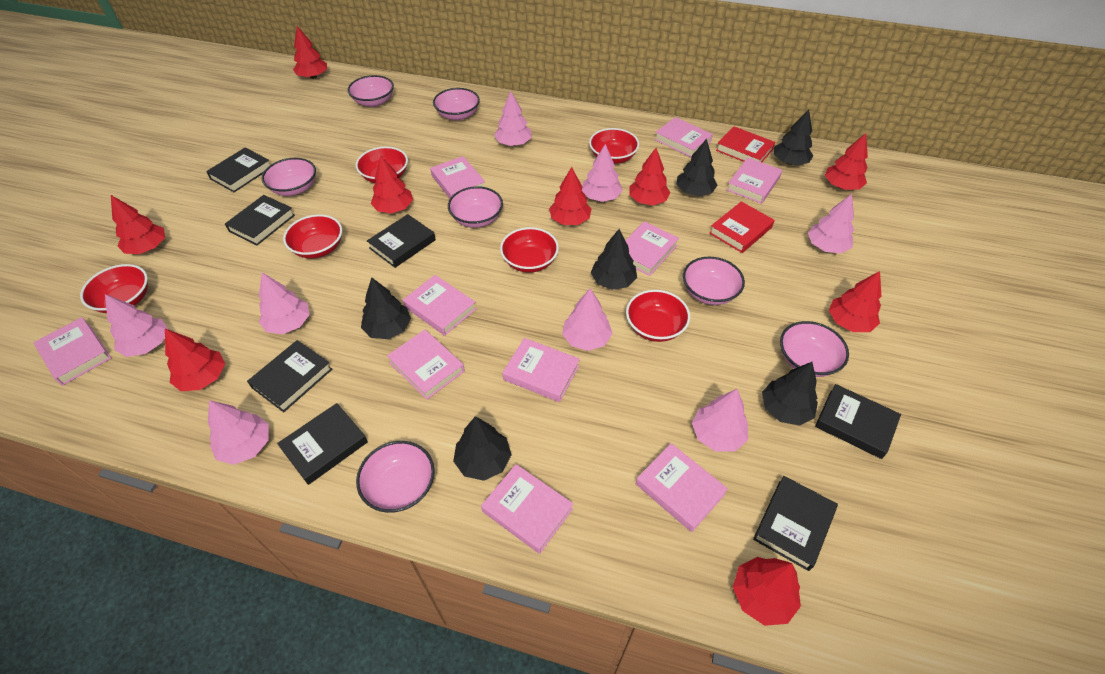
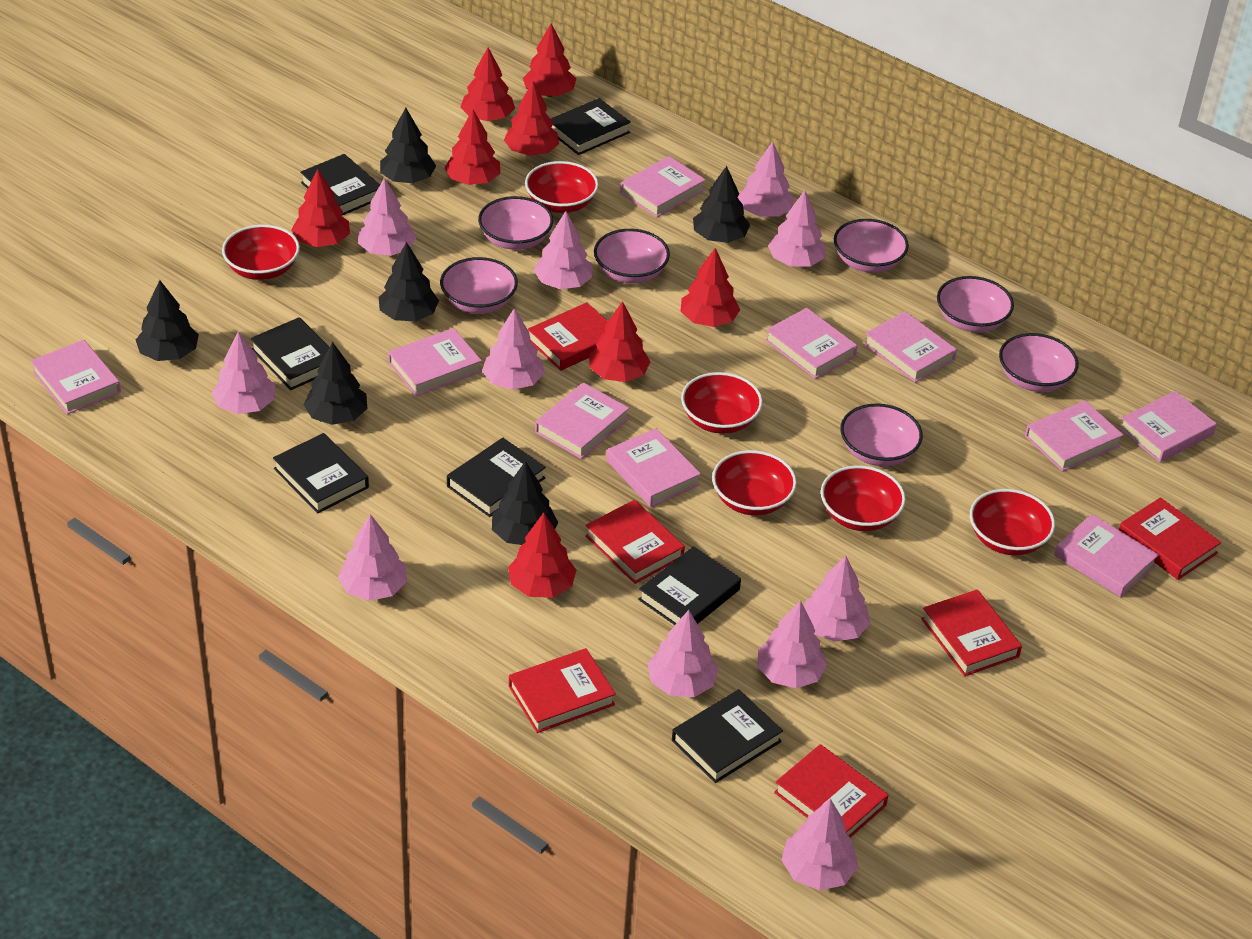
pink tree: [105,294,168,357] [208,400,269,465] [259,272,310,334] [494,91,532,146] [562,288,613,351] [582,144,623,202] [692,389,748,452] [808,194,854,253] = 8 -> [212,331,275,414] [338,514,407,601] [358,178,417,256] [482,308,545,390] [534,211,593,289] [647,610,718,697] [738,141,794,217] [757,600,828,688] [768,190,826,266] [781,799,858,891] [804,555,870,642] = 11
red book: [709,201,775,253] [716,126,775,162] = 2 -> [509,648,616,733] [528,302,608,371] [585,500,685,584] [774,744,888,838] [921,589,1022,676] [1119,497,1221,580] = 6
red tree: [111,195,165,254] [165,329,225,391] [293,26,327,79] [371,155,413,214] [549,167,591,225] [629,148,670,205] [733,557,801,626] [825,133,868,190] [829,271,882,332] = 9 -> [291,169,350,247] [444,110,500,185] [460,48,515,121] [504,81,559,156] [508,512,577,598] [523,24,576,97] [589,301,650,382] [680,248,740,327] = 8

